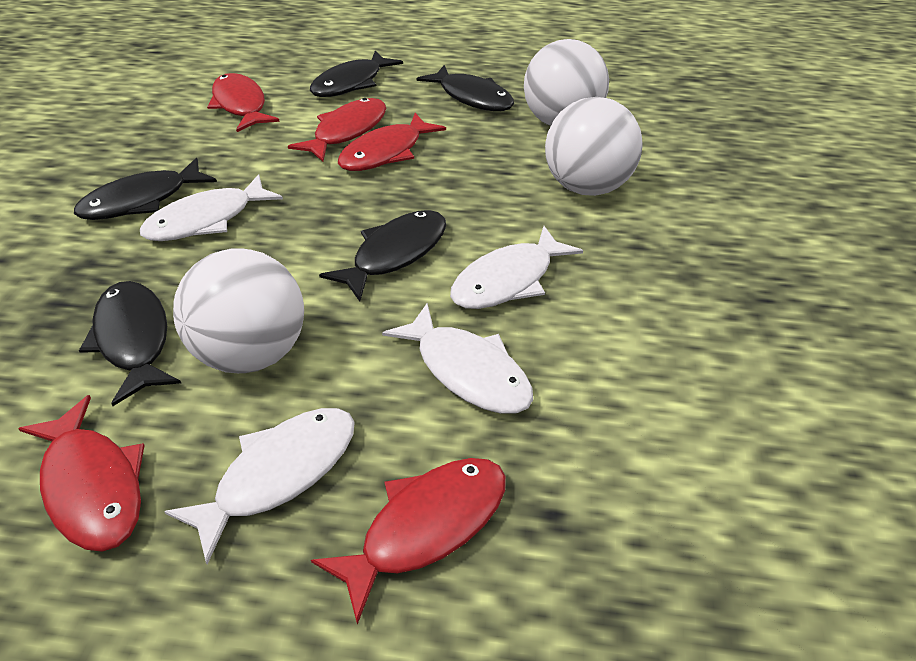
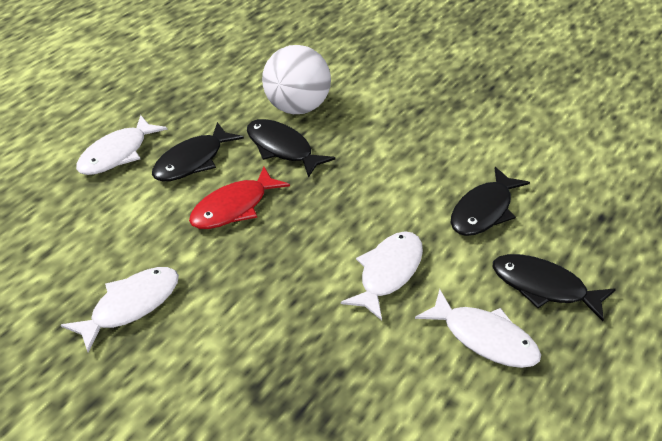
black fish: [74,158,217,220] [79,281,181,406] [310,51,403,97] [319,210,446,302] [416,65,514,111] = 5 -> [152,122,244,181] [247,119,335,178] [451,167,530,236] [493,254,616,321] = 4
red fish: [18,395,145,552] [207,73,280,132] [288,98,386,162] [311,458,506,625] [338,113,446,171] = 5 -> [189,167,290,229] = 1
white ball: [173,248,304,373] [524,39,609,126] [545,97,642,196] = 3 -> [262,45,331,114] = 1

